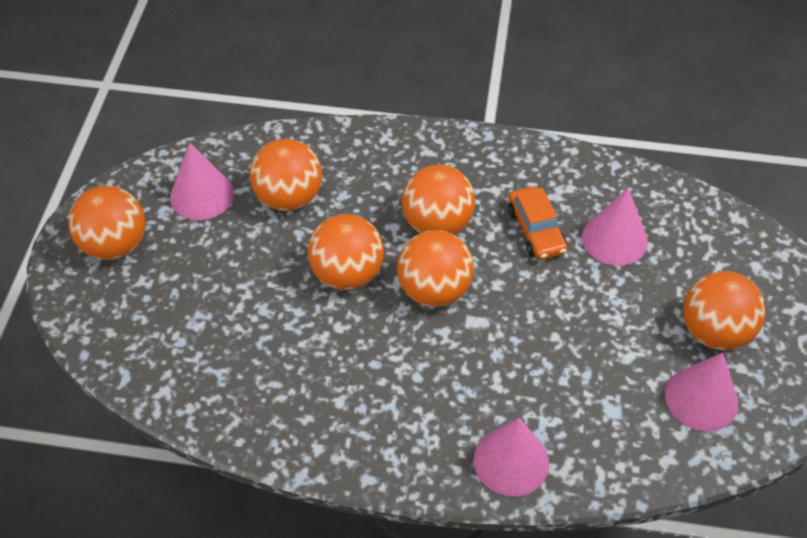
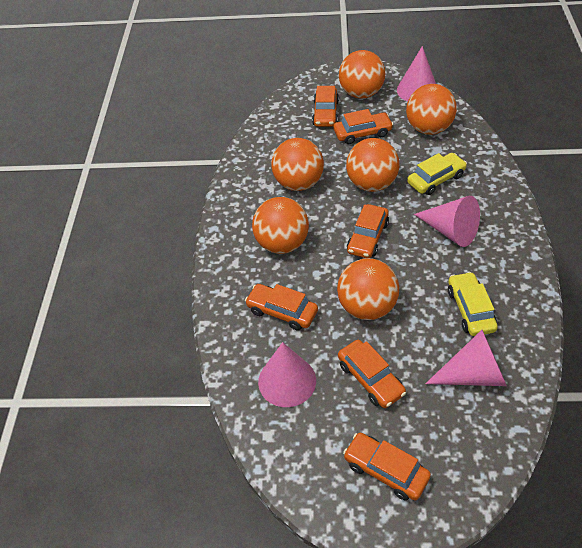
orange car: [508,186,567,260] = 1 -> [245,284,318,330] [312,86,339,127] [333,109,394,144] [338,340,406,408] [343,433,431,501] [347,204,389,258] = 6
yellow car: none = 0 -> [407,153,467,195] [448,272,498,336] = 2

